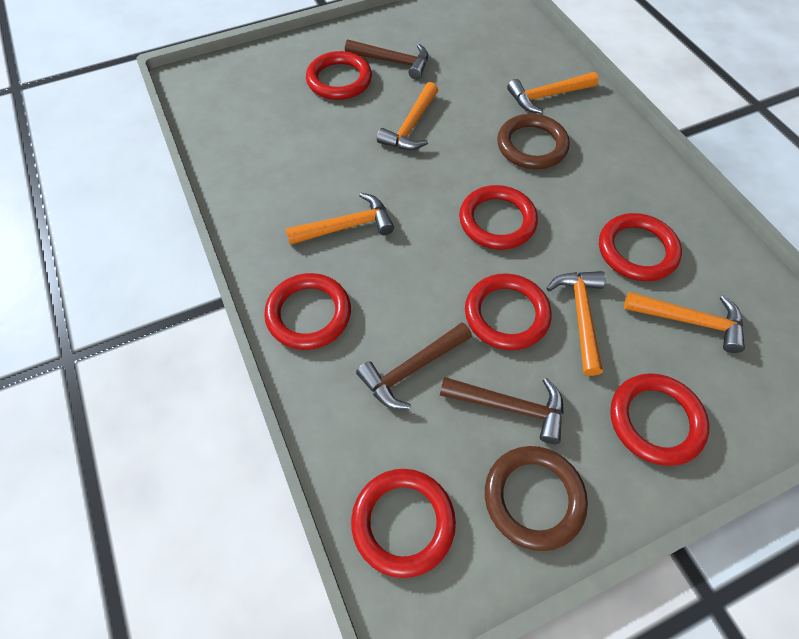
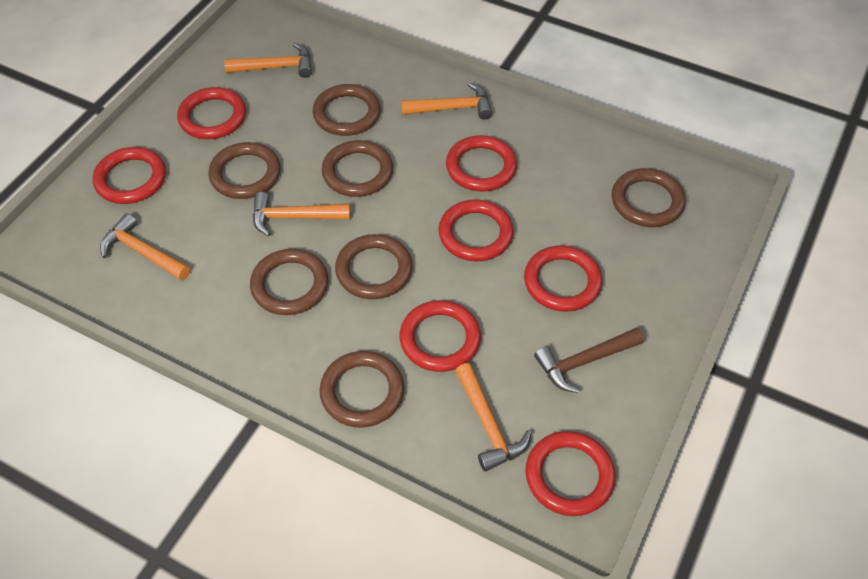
brown hammer: [345,39,428,80] [356,322,472,409] [440,377,564,444] = 3 -> [534,327,644,393] = 1
brown ring: [485,446,588,551] [497,114,570,169] = 2 -> [208,142,281,199] [250,249,328,315] [313,84,381,136] [320,351,404,428] [322,140,393,197] [335,234,413,299] [612,168,686,227] = 7

